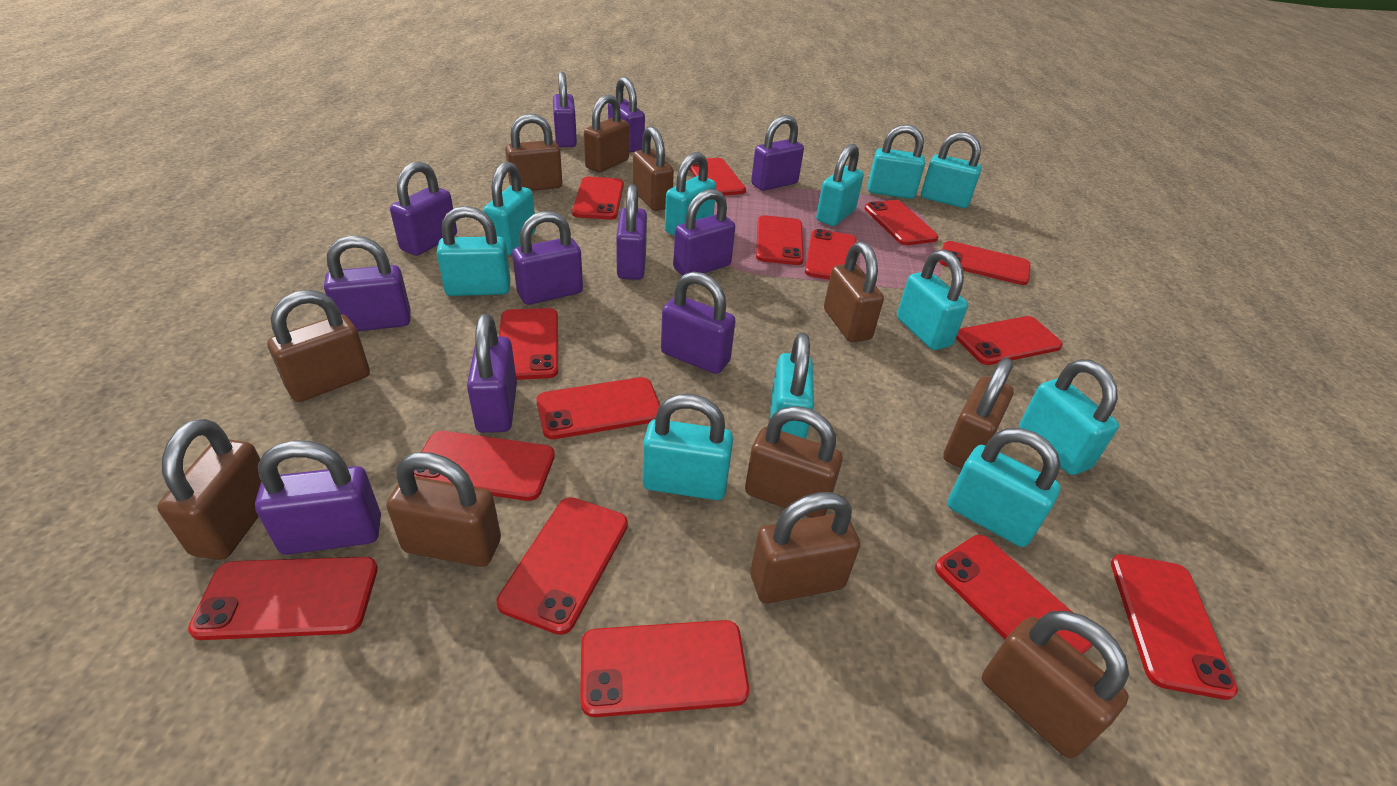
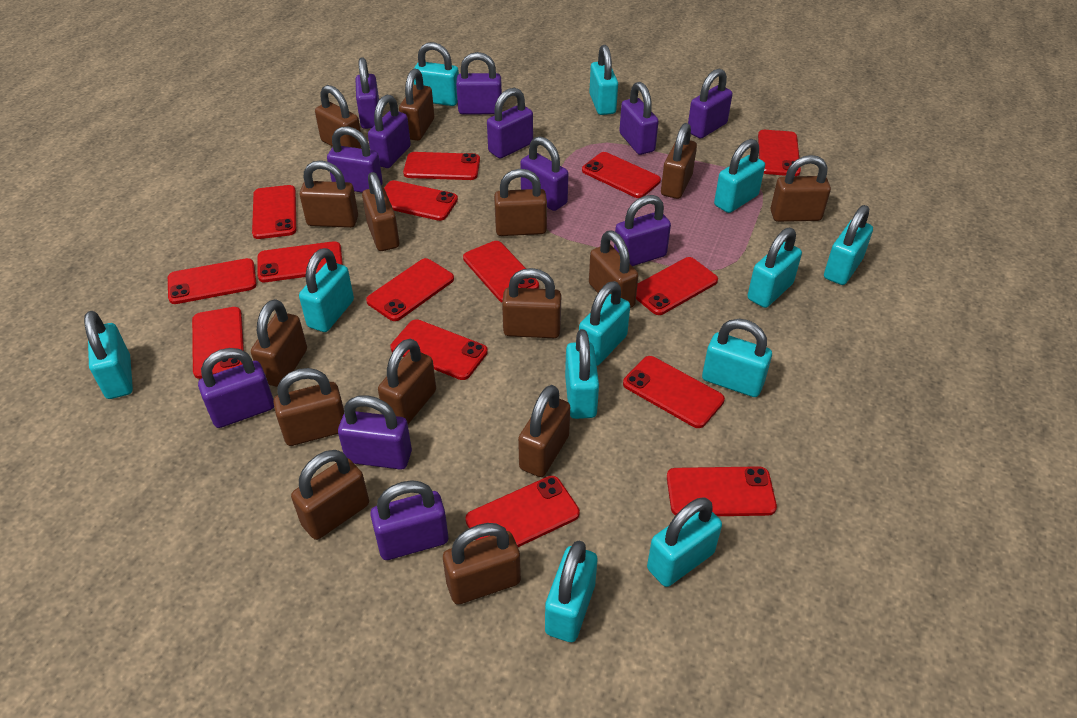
brown padlock: [157,419,262,560] [267,290,370,402] [386,452,501,567] [505,114,562,191] [584,95,629,172] [633,126,674,211] [745,406,843,518] [750,492,860,603] [824,241,884,342] [943,358,1014,469] [982,611,1129,758] = 11 -> [251,299,307,387] [273,368,344,446] [291,450,369,540] [300,160,358,228] [315,85,361,149] [362,172,399,251] [378,338,436,424] [399,69,434,141] [443,523,521,605] [494,169,547,236] [502,268,561,338] [518,385,570,477] [589,230,638,308] [661,123,697,199] [771,155,831,222] = 15
purple padlock: [255,440,381,555] [324,236,411,331] [390,161,457,256] [467,314,517,433] [512,211,583,305] [553,72,577,147] [608,77,645,153] [616,184,647,280] [661,272,736,374] [673,189,735,276] [751,115,804,191] = 11 -> [198,348,274,428] [327,126,383,193] [338,395,412,470] [355,57,379,129] [368,94,411,168] [370,480,448,560] [456,52,502,114] [487,88,533,158] [520,136,568,211] [614,195,671,266] [619,82,659,155] [688,68,733,139] = 12
turquoise padlock: [437,206,511,296] [483,162,536,255] [643,394,733,500] [665,152,716,236] [770,332,814,439] [816,144,864,226] [868,124,925,199] [897,250,968,350] [921,132,982,208] [948,428,1061,547] [1019,359,1119,475] = 11 -> [84,311,133,399] [299,248,354,332] [414,42,459,106] [545,541,597,642] [565,329,599,419] [579,281,630,366] [589,45,618,115] [647,497,722,587] [702,319,772,397] [714,139,765,213] [748,228,802,308] [824,205,873,285] = 12

